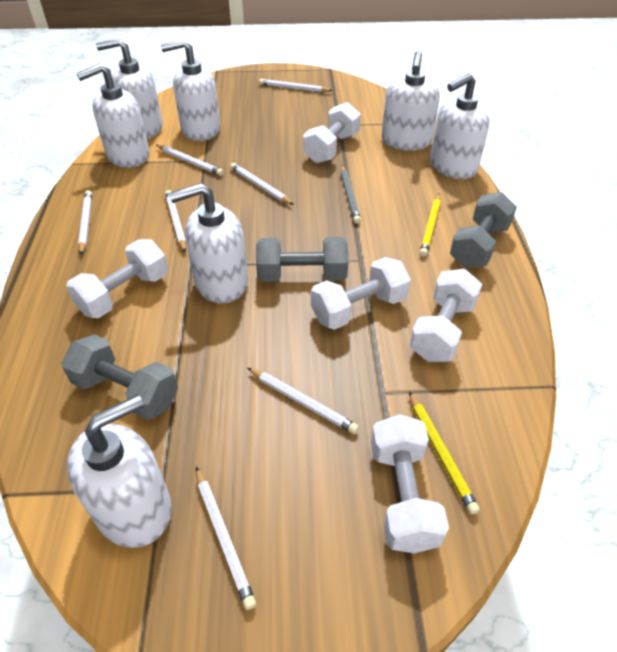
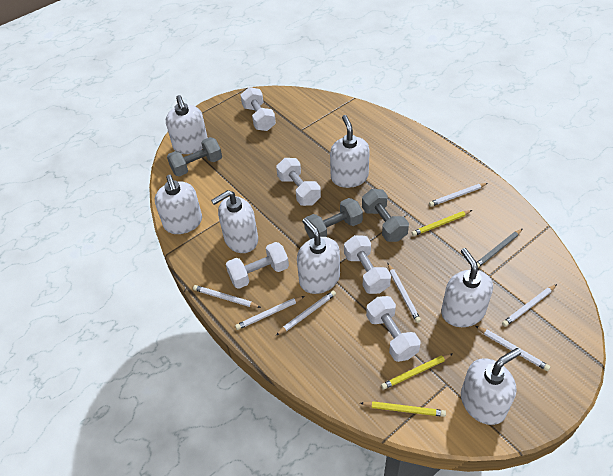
yellow pencil: [409,392,480,514] [419,193,441,257] = 2 -> [360,401,446,417] [381,353,453,390] [412,210,472,236] = 3

